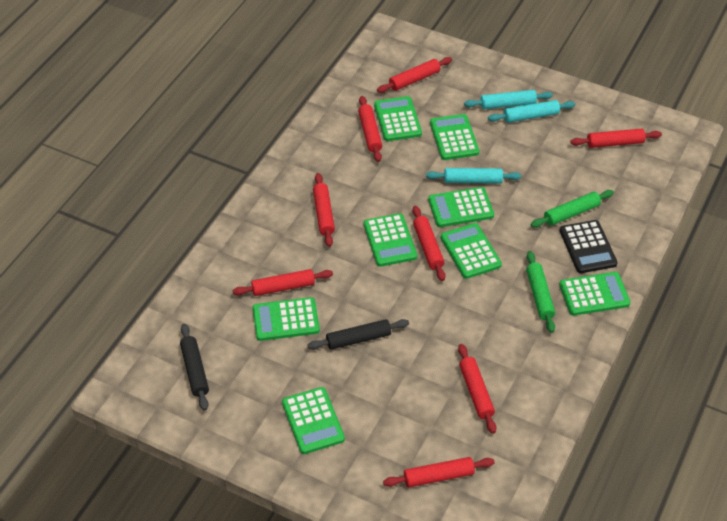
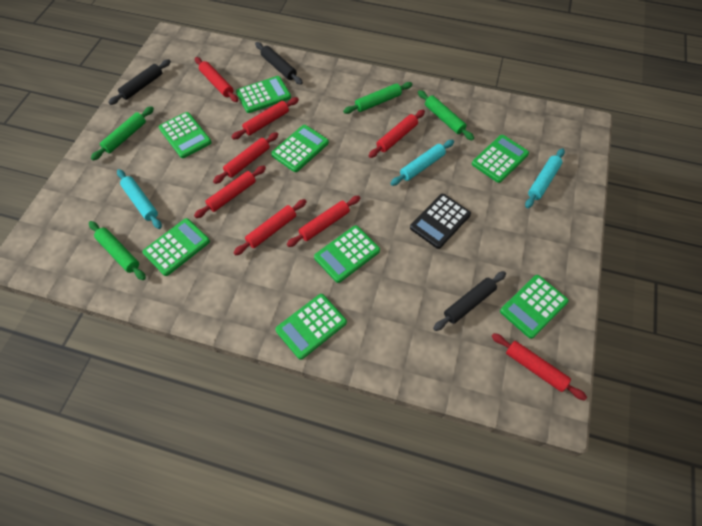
black rolling pin: [180,324,209,411] [307,319,409,350] = 2 -> [108,59,171,105] [255,42,303,85] [433,271,506,331] = 3
green rolling pin: [526,251,555,333] [531,190,614,228] = 2 -> [89,221,146,280] [91,106,154,160] [343,82,413,114] [418,90,474,140] = 4

